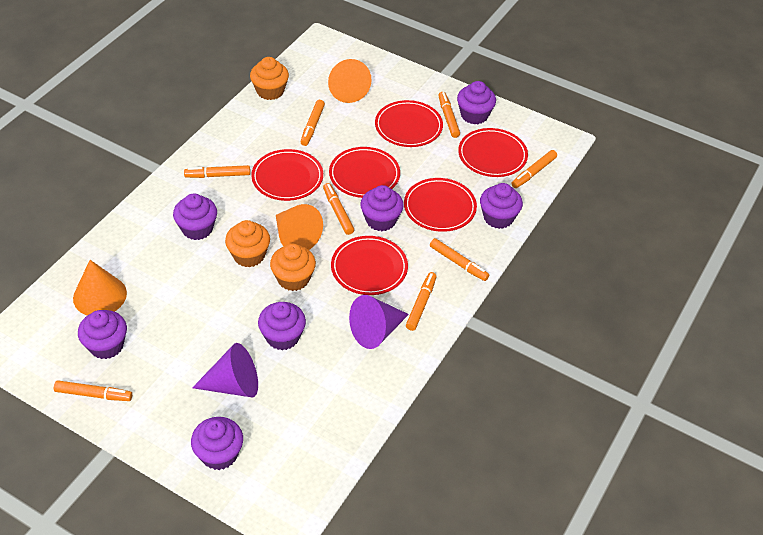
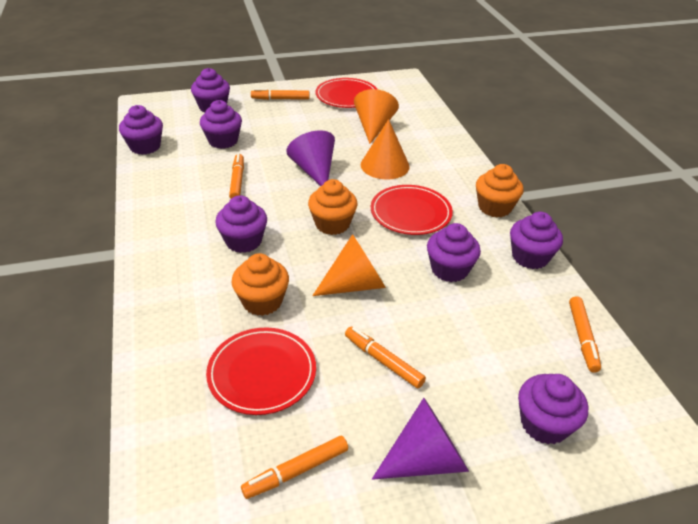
orange marker: [54,380,132,401] [184,165,250,178] [301,100,325,146] [323,183,354,235] [406,272,437,331] [430,238,489,281] [438,92,460,138] [512,150,557,188] = 8 -> [229,153,244,199] [241,436,348,499] [251,89,310,100] [345,327,426,388] [569,296,601,373] = 5
red plate: [251,149,323,201] [329,147,400,198] [331,236,408,295] [375,100,443,147] [404,178,477,232] [458,128,528,177] = 6 -> [206,328,316,415] [315,78,378,108] [371,185,453,235] = 3

